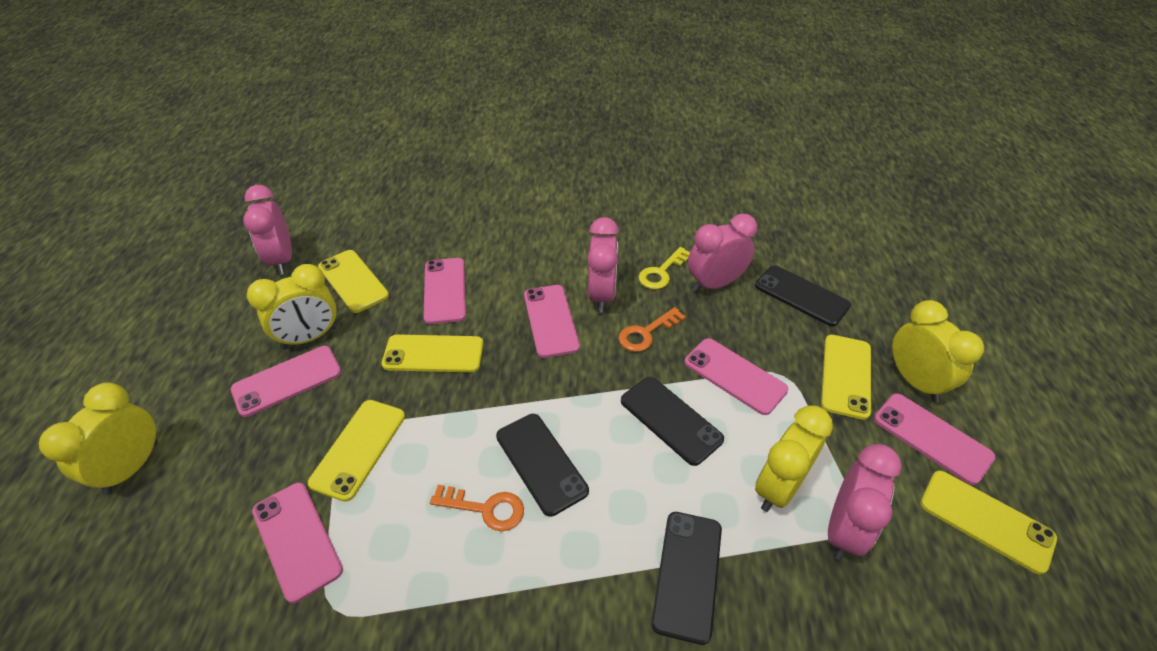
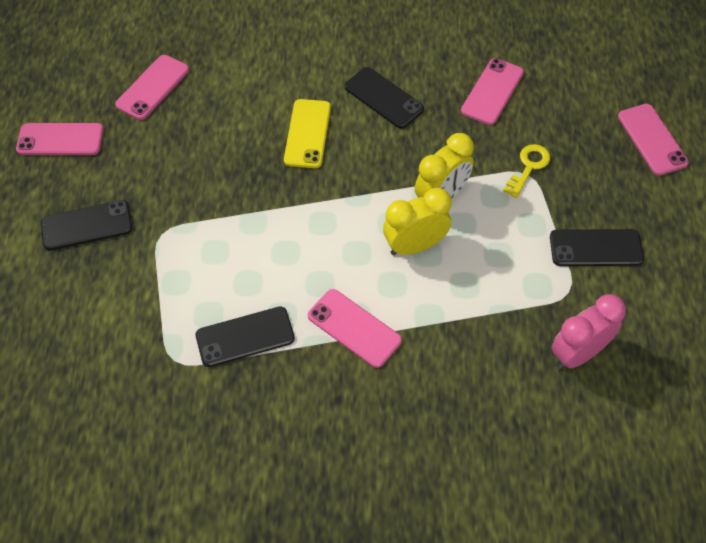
orange key: [430,485,524,531] [619,307,686,352] = 2 -> none = 0
pink clock: [244,185,292,275] [587,217,619,313] [688,214,757,292] [828,444,902,560] = 4 -> [551,294,626,369] = 1
pink phone: [231,346,341,417] [252,483,343,603] [423,258,466,324] [524,285,580,358] [684,338,788,415] [874,393,995,485] = 6 -> [16,123,104,155] [115,55,189,120] [308,289,402,368] [461,58,524,125] [618,104,689,176] = 5
yellow clock: [39,383,158,495] [247,264,337,349] [755,406,833,512] [892,300,984,403] = 4 -> [383,187,452,255] [415,133,474,199] = 2
yellow phone: [308,400,405,502] [318,250,389,313] [382,334,483,372] [821,335,871,420] [920,470,1057,574] = 5 -> [284,99,331,168] = 1

